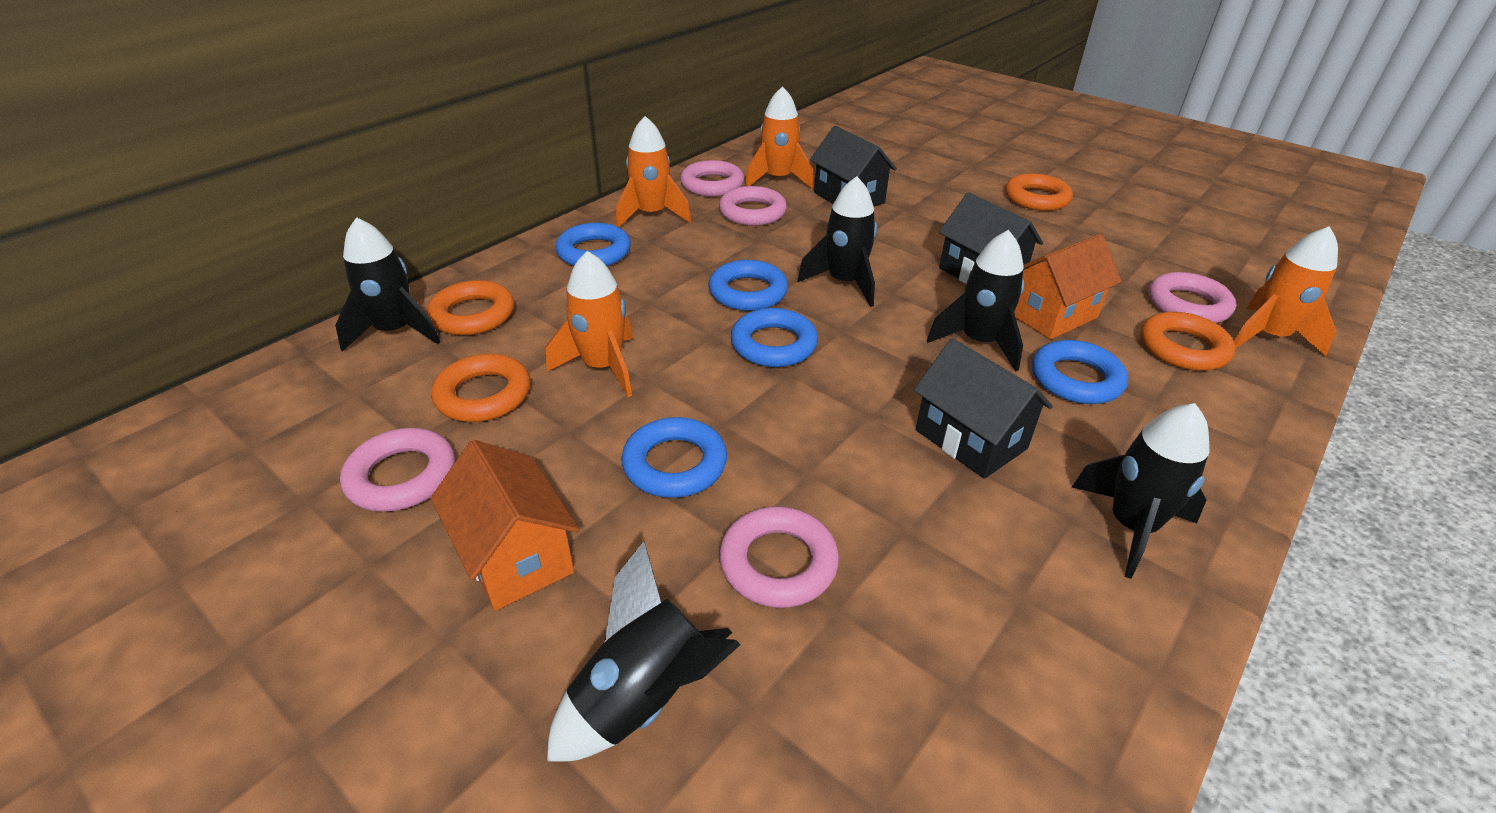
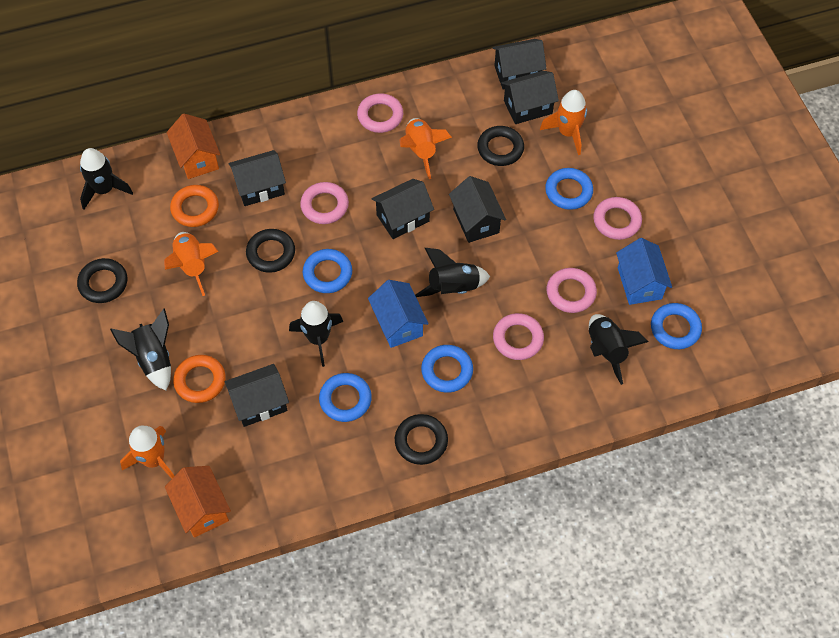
black house: [810,126,897,207] [914,338,1053,479] [939,192,1043,284] = 3 -> [225,364,289,427] [229,150,286,206] [371,179,434,239] [449,176,506,243] [492,39,547,90] [502,71,559,124] = 6
black ring: none = 0 -> [77,258,127,303] [246,229,295,273] [395,414,448,465] [477,126,524,166] = 4
blue house: none = 0 -> [368,280,429,348] [616,238,672,305] = 2
orange ring: [427,280,514,335] [431,354,531,422] [1005,173,1073,211] [1140,312,1235,371] = 4 -> [170,185,219,227] [173,355,226,403] = 2

